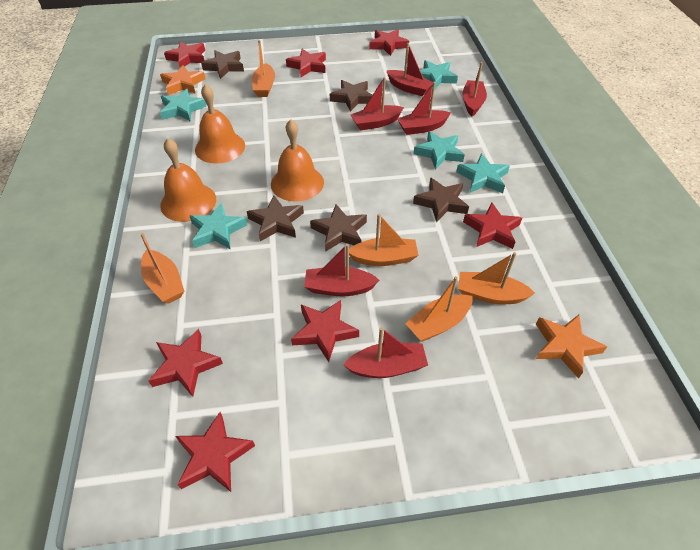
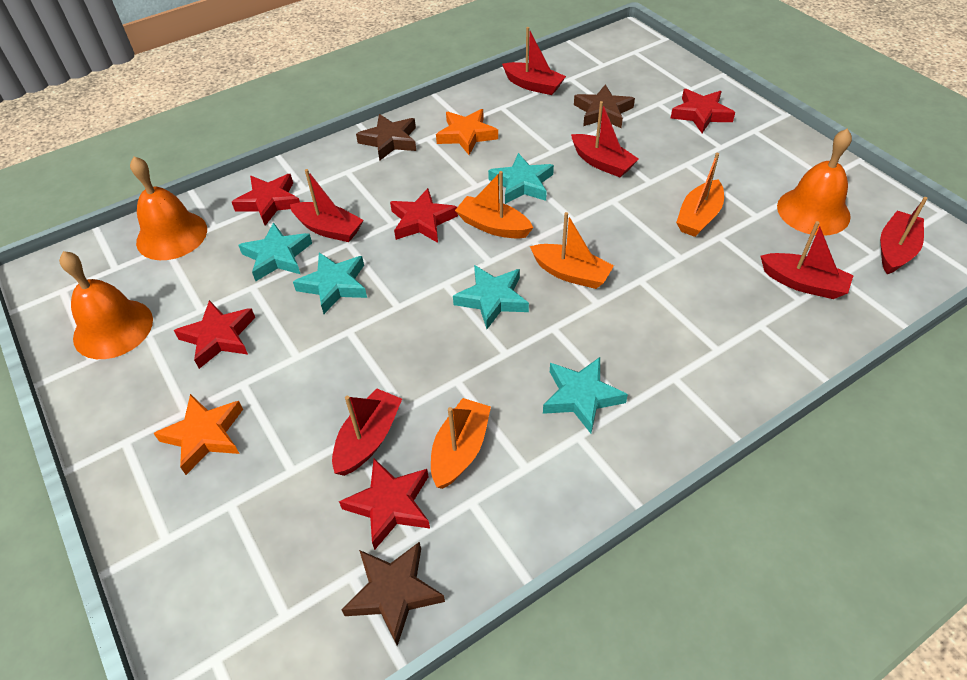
brown star: [201,50,244,79] [247,195,304,241] [310,204,367,252] [330,80,373,112] [413,178,469,222] = 5 -> [342,542,445,646] [356,114,416,160] [574,85,635,128] = 3
orange boat: [140,233,184,304] [252,40,275,97] [349,214,419,266] [405,276,473,342] [458,252,535,304] = 5 -> [431,398,491,489] [455,171,533,239] [530,212,614,289] [676,153,724,237] = 4
red star: [148,329,223,397] [164,41,205,68] [175,412,255,492] [286,49,326,77] [291,300,359,362] [369,30,409,56] [463,202,522,249] = 7 -> [174,300,255,369] [232,174,300,226] [339,458,430,550] [390,188,458,243] [671,89,735,133] = 5

